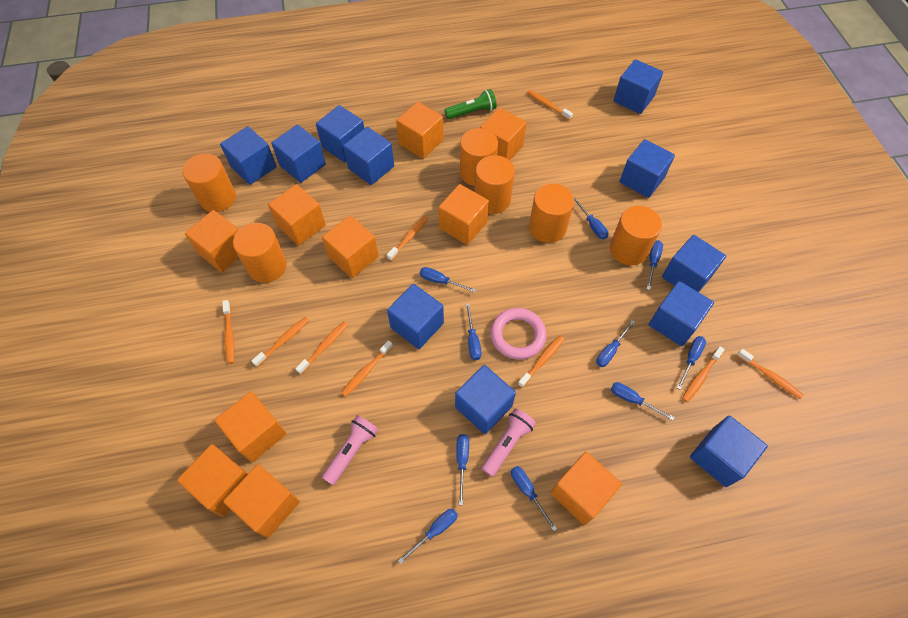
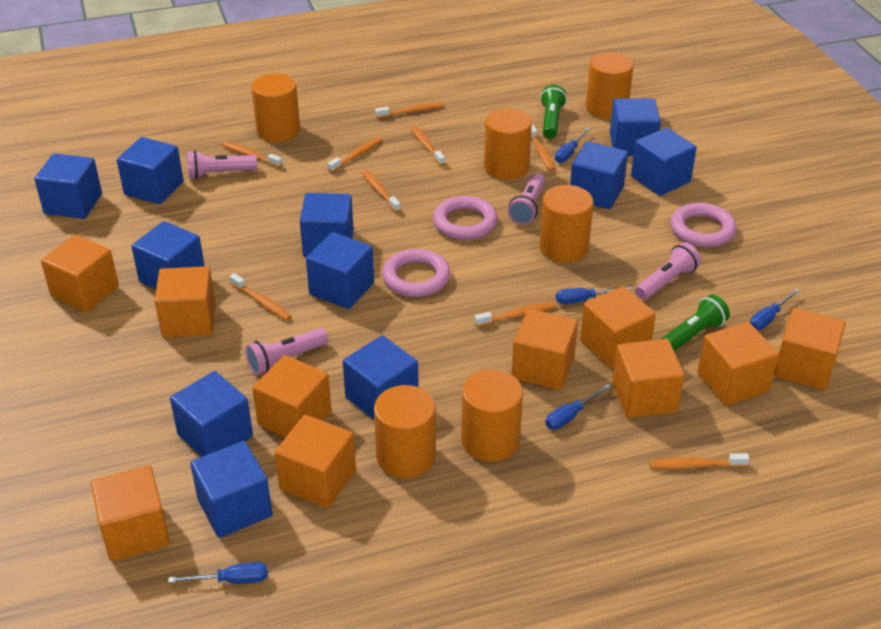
blue screwdriver: [398,509,458,564] [420,267,476,293] [456,434,469,505] [466,303,481,360] [511,466,557,531] [574,197,609,239] [596,320,635,367] [611,382,674,421] [647,240,663,290] [677,336,706,390] = 10 -> [168,562,268,584] [545,384,611,430] [555,127,591,163] [556,286,632,304] [750,289,800,330] = 5
green flashlight: [445,89,497,119] = 1 -> [540,85,567,139] [661,294,730,351] = 2
pink flashlight: [322,415,379,485] [481,408,536,477] = 2 -> [187,151,257,179] [245,328,329,375] [508,173,545,225] [635,242,701,300] = 4
pink ring: [490,308,547,360] = 1 -> [382,249,450,297] [433,196,497,240] [671,203,736,248] = 3

